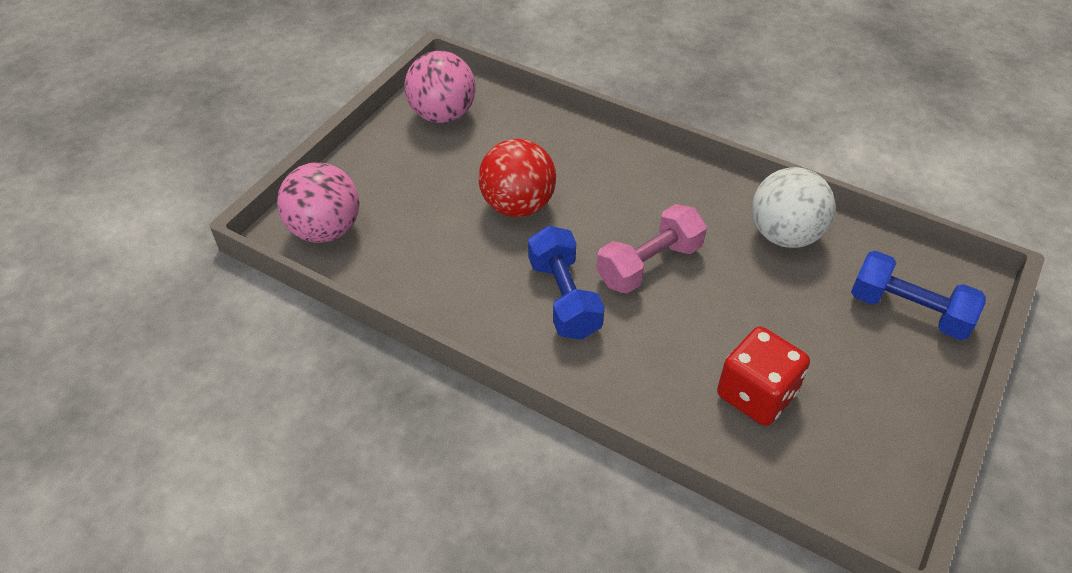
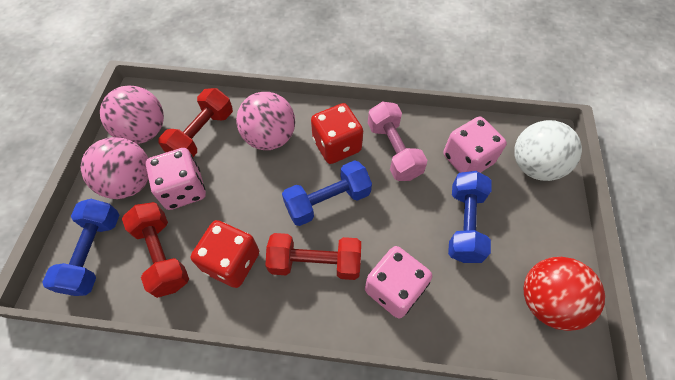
blue dumbbell: [528,226,605,339] [851,251,986,340] = 2 -> [42,199,119,296] [282,160,372,226] [448,171,491,263] = 3
pink ball: [277,162,360,243] [405,51,475,123] = 2 -> [81,137,149,199] [100,85,164,144] [236,92,295,150] = 3
pink dice: none = 0 -> [145,148,206,210] [365,246,432,318] [443,117,507,173] = 3
red dice: [717,326,810,426] = 1 -> [191,220,259,288] [311,103,363,164] = 2
red dumbbell: none = 0 -> [122,202,189,298] [158,88,233,157] [265,233,361,280] = 3

